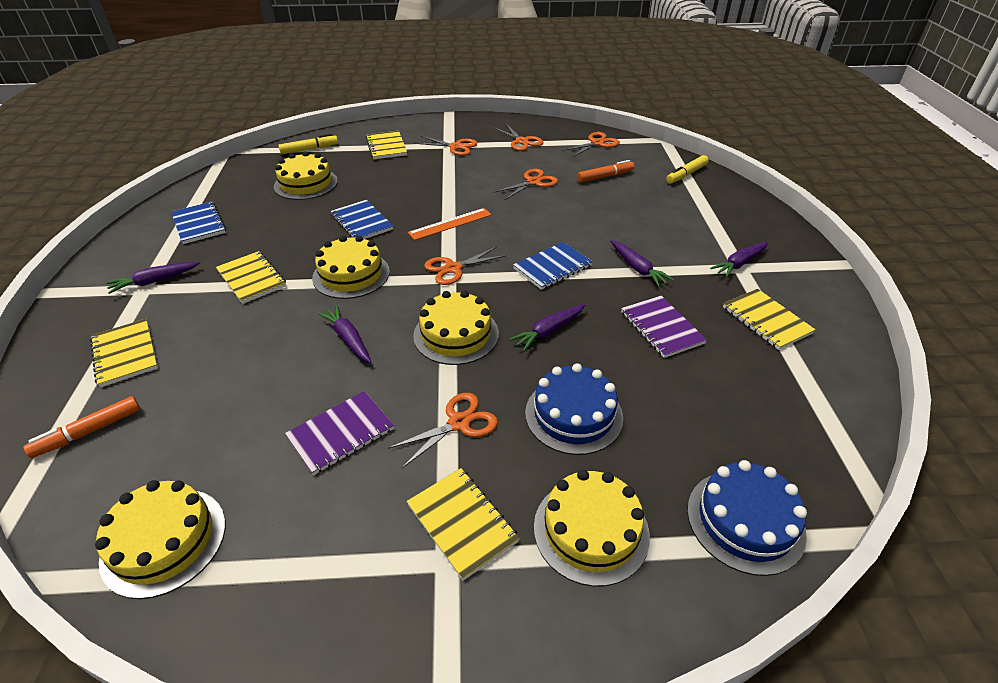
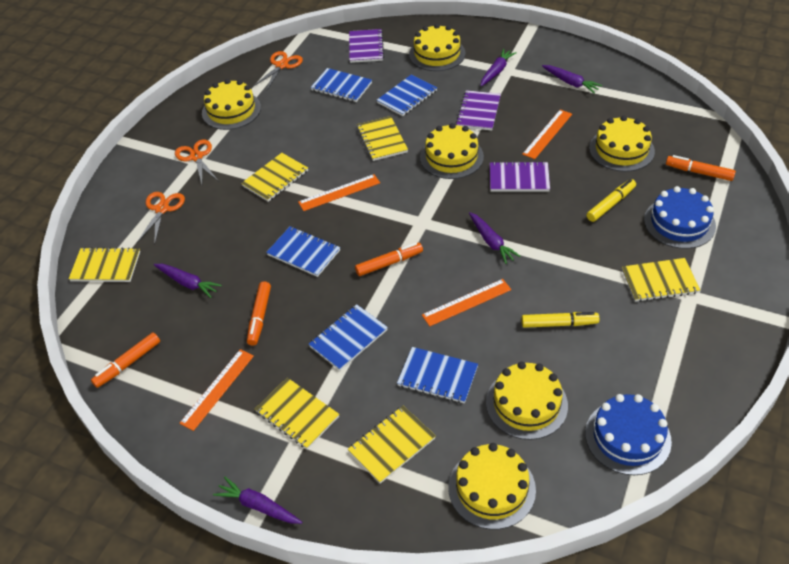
blue notebook: [171,202,226,244] [331,200,393,239] [513,242,593,290] = 3 -> [266,226,340,277] [309,304,388,371] [311,68,372,102] [377,74,438,116] [397,347,478,403] = 5
orange marker: [23,396,140,458] [577,160,634,183] = 2 -> [91,333,160,388] [247,281,271,346] [355,243,423,276] [666,155,736,181] = 4
orange ruler: [408,208,492,240] = 1 -> [180,349,254,431] [298,174,380,211] [422,279,511,326] [522,109,572,159] = 4
orange scissors: [388,393,498,468] [414,136,477,156] [424,247,507,285] [493,124,543,151] [493,169,558,200] [562,132,620,157] = 6 -> [137,192,185,245] [175,140,218,184] [253,51,303,91] = 3
purple notebook: [285,391,394,475] [621,296,707,358] = 2 -> [349,29,384,63] [456,90,501,131] [490,161,550,192] = 3
yellow cake: [95,480,225,599] [274,151,338,200] [312,235,390,299] [413,290,499,365] [534,469,650,587] = 5 -> [202,79,261,130] [409,24,465,71] [420,123,484,179] [448,443,536,530] [486,361,568,440] [589,116,655,172] = 6
yellow notebook: [90,319,158,387] [216,251,286,304] [366,131,407,159] [407,468,520,581] [723,289,816,350] = 5 -> [69,247,140,282] [241,153,308,202] [255,378,339,449] [348,406,436,484] [357,116,408,161] [622,258,700,302] = 6

